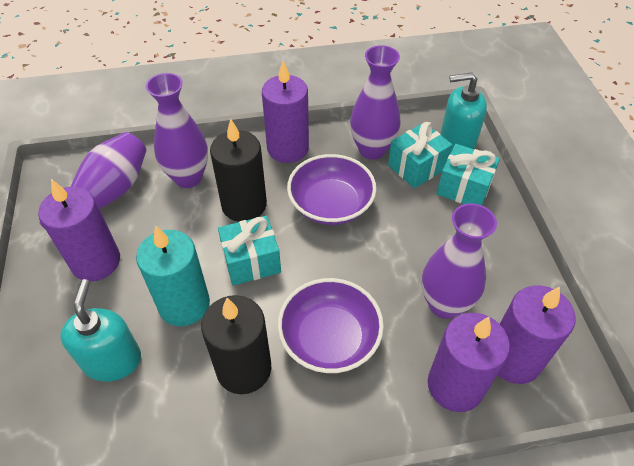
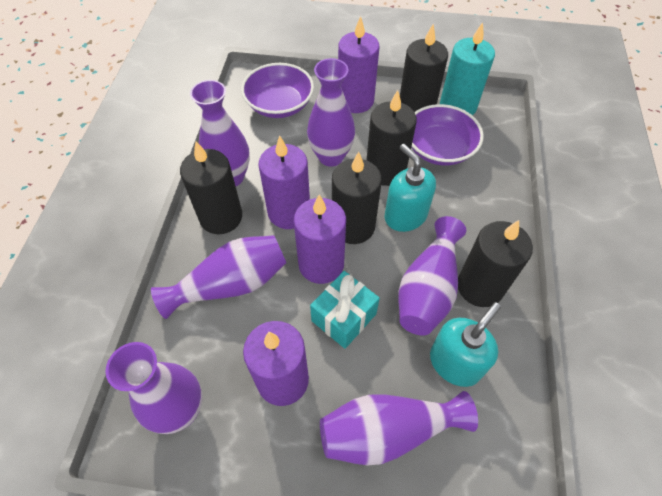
black candle: [201,295,271,394] [210,119,267,222] = 2 -> [180,142,242,234] [332,152,382,244] [367,90,417,186] [400,24,448,112] [458,220,533,307] = 5
purple vase: [39,132,146,230] [146,73,208,188] [350,45,400,160] [422,203,497,319] = 4 -> [105,342,202,434] [151,235,286,319] [190,80,250,186] [307,58,355,167] [320,391,478,465] [398,216,466,335] = 6
turquoise gift: [218,216,281,285] [388,122,452,188] [437,144,500,205] = 3 -> [310,271,380,349] = 1

